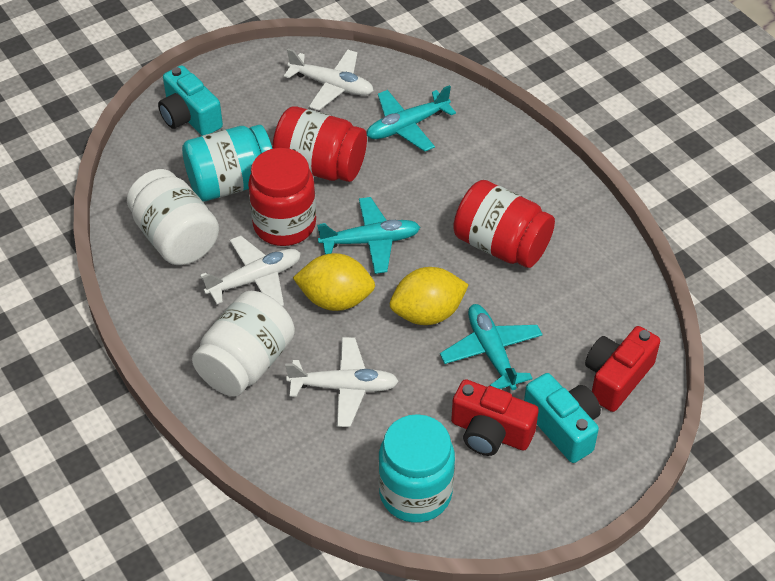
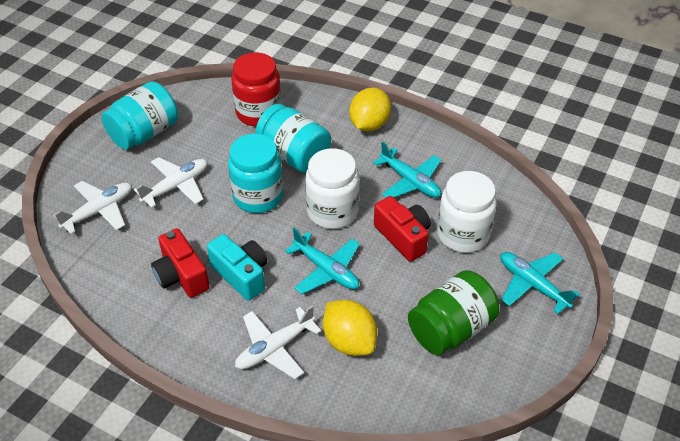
green jar: none = 0 -> [408,270,499,355] = 1
red jar: [248,148,316,246] [272,106,367,182] [453,180,555,268] = 3 -> [231,52,282,127] = 1
turquoise camera: [158,65,223,136] [524,373,601,463] = 2 -> [207,234,267,301] = 1
turquoise jar: [182,125,273,201] [378,414,455,523] = 2 -> [101,81,178,150] [228,134,283,213] [256,104,331,173] = 3

